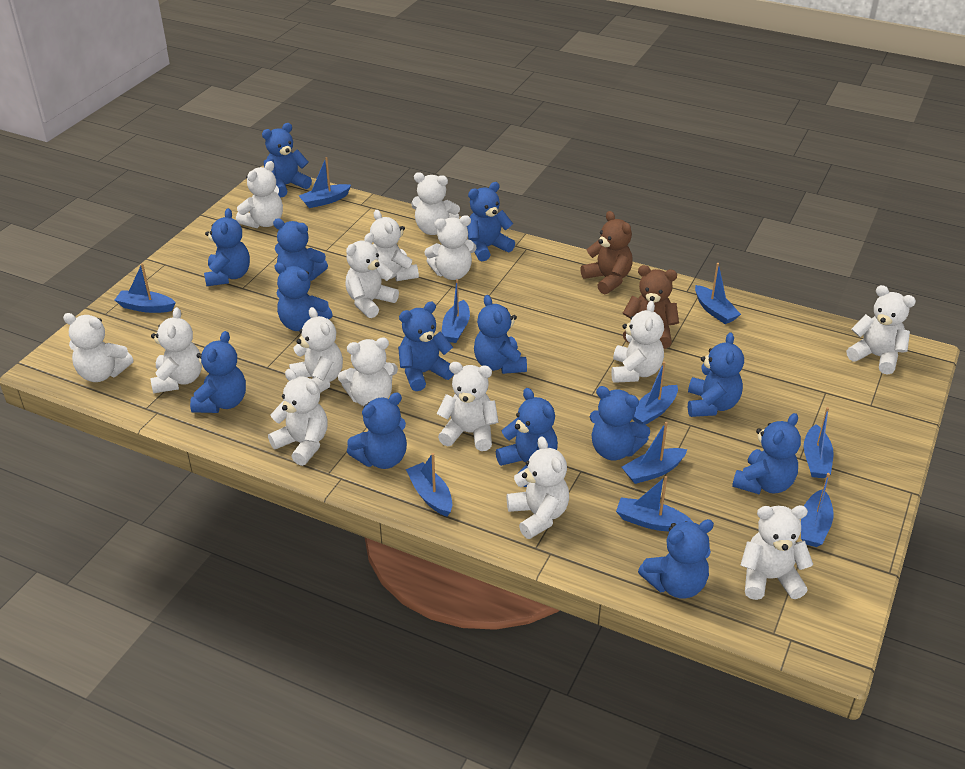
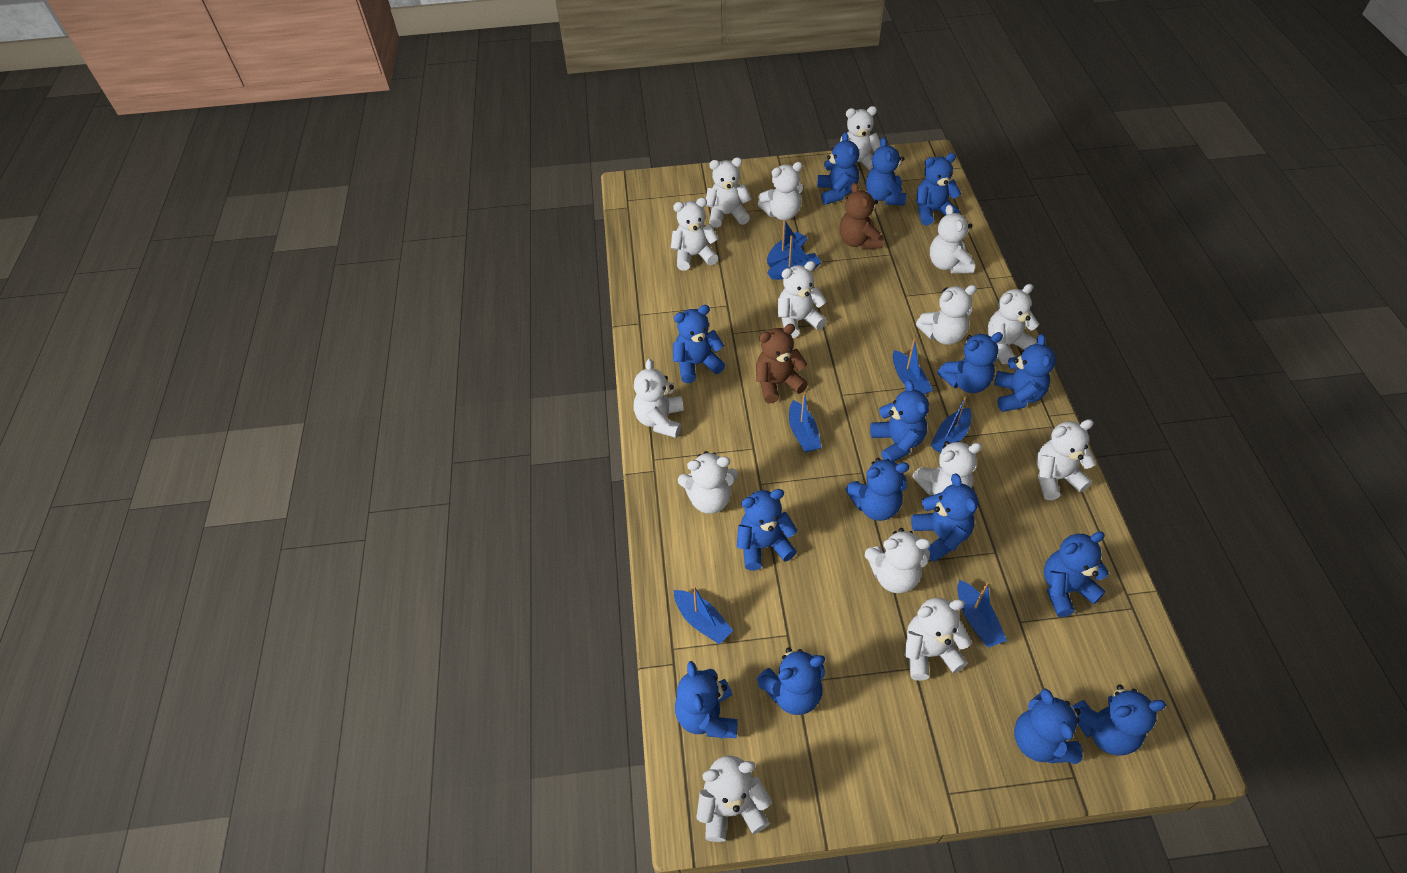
blue boat: [115,263,176,313] [299,157,351,208] [406,453,452,517] [442,279,470,343] [616,476,694,531] [622,422,687,484] [633,362,678,425] [695,263,741,324] [801,473,834,547] [804,407,833,478] = 10 -> [674,585,733,644] [767,220,808,268] [767,235,821,280] [789,392,822,453] [893,338,933,395] [930,396,971,453] [957,580,1007,647] = 7
blue teddy bear: [190,331,246,413] [204,208,250,286] [262,123,312,198] [273,219,328,281] [275,262,333,331] [347,392,407,469] [398,302,454,391] [467,182,515,261] [474,295,527,374] [496,388,558,487] [590,386,650,460] [638,519,714,598] [688,332,744,417] [732,413,801,494] = 14 -> [673,305,725,383] [675,661,738,739] [737,489,798,571] [757,647,825,715] [817,132,859,205] [845,458,910,521] [866,137,906,206] [870,380,929,462] [911,474,978,562] [916,153,962,225] [937,332,1003,393] [994,334,1056,412] [1014,689,1083,764] [1044,531,1109,617] [1072,685,1166,755] = 15

